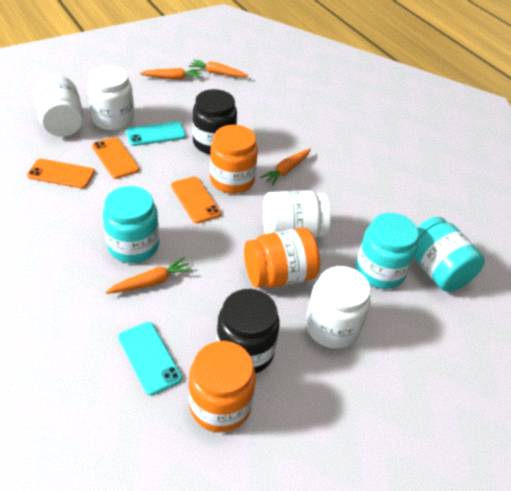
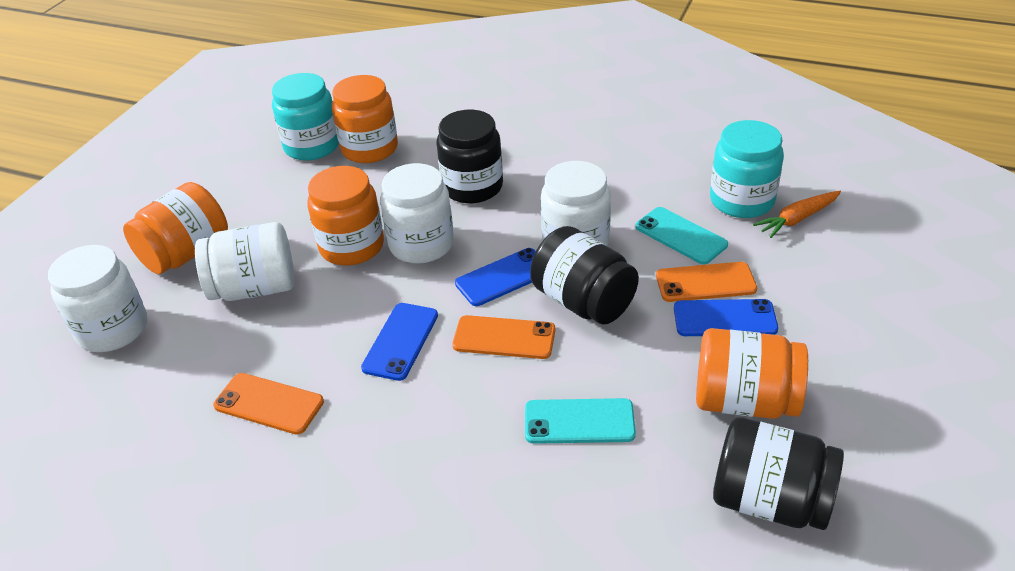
black jar: [192,89,237,154] [216,289,280,373] = 2 -> [436,110,503,203] [530,226,639,325] [713,417,844,530] = 3
blue phone: none = 0 -> [361,303,438,381] [455,248,536,306] [674,299,778,336] = 3
orange carrot: [105,257,193,294] [140,68,202,80] [189,59,248,77] [260,149,311,186] = 4 -> [753,191,841,238] = 1
orange jar: [189,341,256,432] [210,125,258,194] [244,227,320,288] = 3 -> [123,182,228,274] [307,166,384,266] [332,75,398,163] [696,328,808,419] = 4
turquoise jar: [103,186,159,263] [356,213,419,289] [414,217,485,292] = 3 -> [272,73,339,160] [710,120,784,218] = 2

